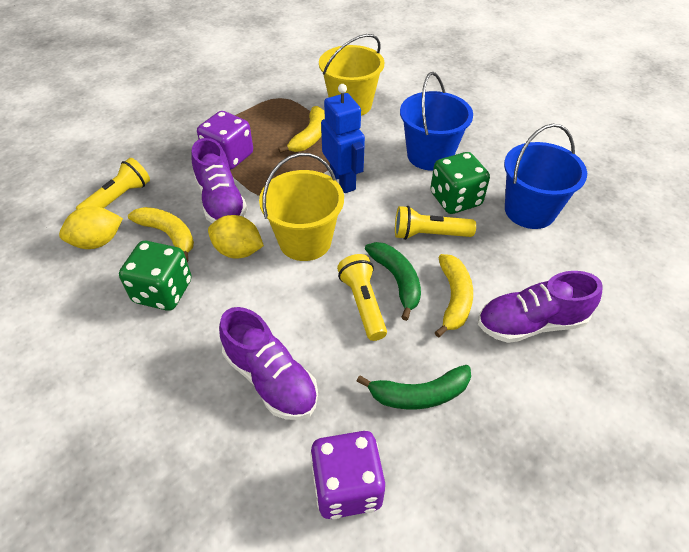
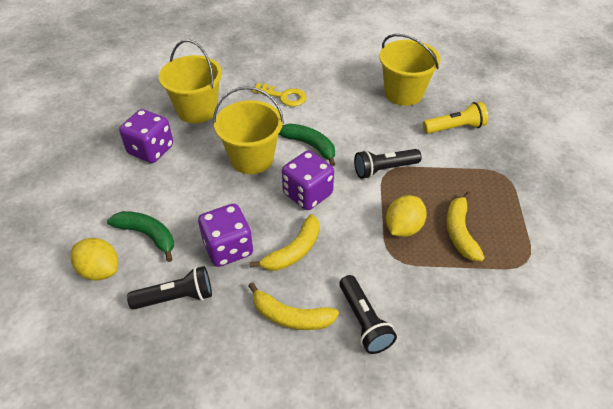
black flashlight: none = 0 -> [127,266,212,310] [339,275,397,354] [354,149,422,179] = 3
blue bucket: [400,72,473,171] [504,124,587,229] = 2 -> none = 0
blue robot: [321,84,365,193] = 1 -> none = 0
green dice: [119,241,192,311] [430,152,490,214] = 2 -> none = 0
purple dice: [197,111,253,170] [310,431,385,519] = 2 -> [119,109,173,163] [198,204,253,267] [282,151,334,210] = 3
purple shoe: [191,138,247,223] [219,307,318,420] [478,271,603,343] = 3 -> none = 0
yellow bucket: [259,153,344,261] [319,34,384,116] = 2 -> [159,40,222,123] [213,86,284,174] [379,34,441,106] = 3
yellow flashlight: [76,158,150,210] [337,254,387,341] [395,206,476,240] = 3 -> [423,102,488,134] = 1
yellow key: none = 0 -> [252,83,307,107] = 1

